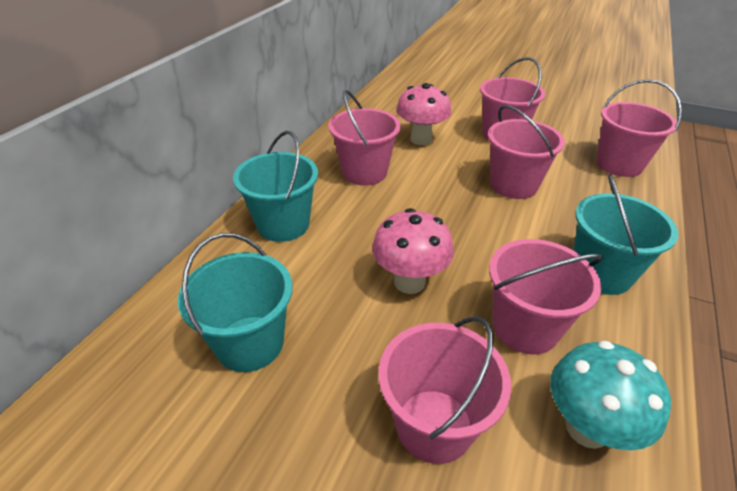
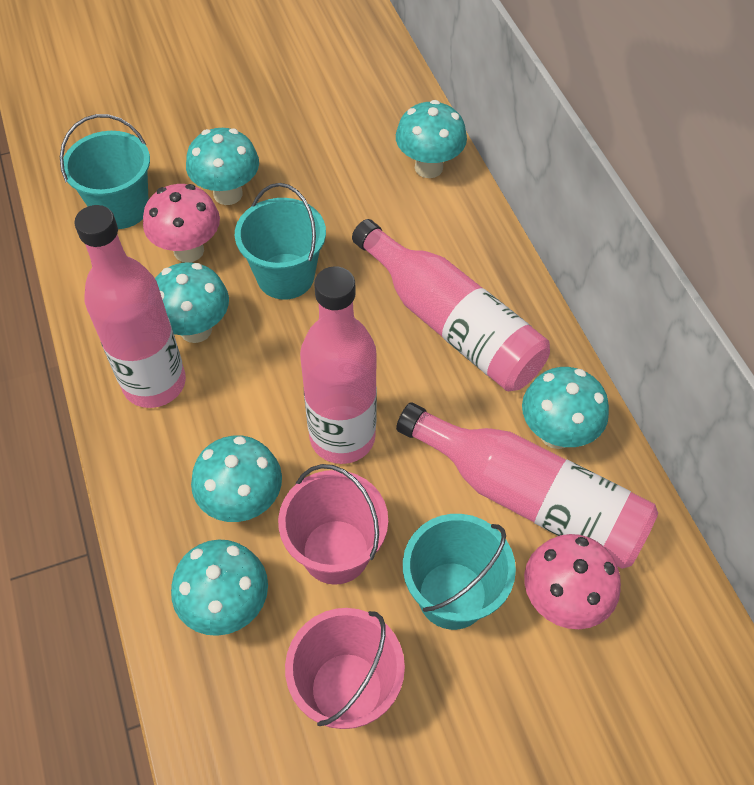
pink bottle: none = 0 -> [74,205,186,408] [300,266,377,464] [352,219,550,391] [396,402,658,569] = 4
pink bucket: [328,90,401,185] [379,316,511,464] [480,57,546,141] [488,105,565,199] [489,239,603,354] [596,79,682,177] = 6 -> [278,464,388,585] [285,608,405,729] = 2
turquoise mushroom: [550,340,671,450] = 1 -> [155,262,229,343] [171,539,268,636] [186,128,259,205] [191,435,282,522] [396,100,467,178] [522,367,609,449] = 6

